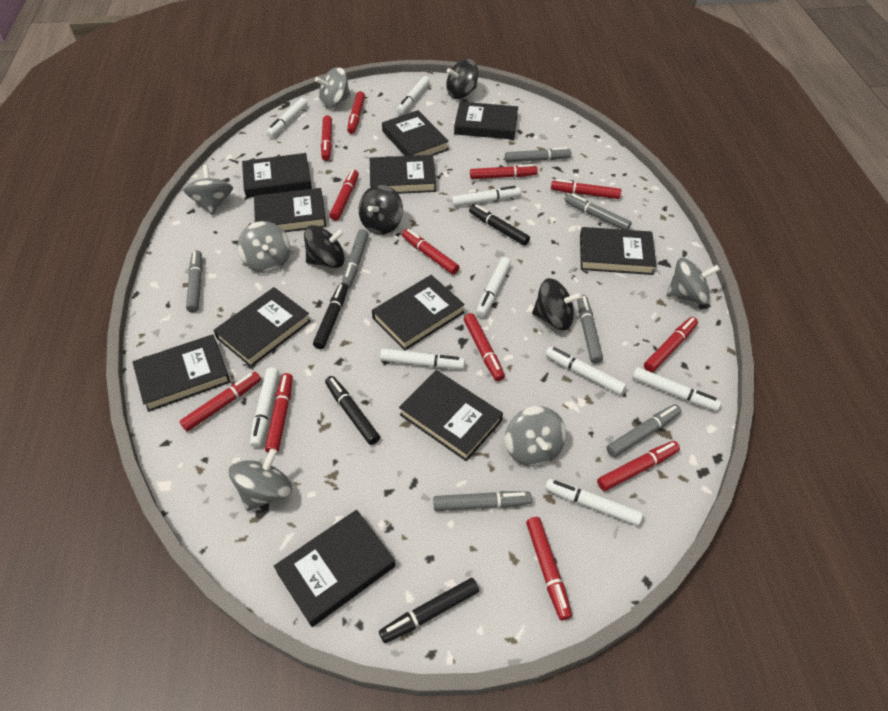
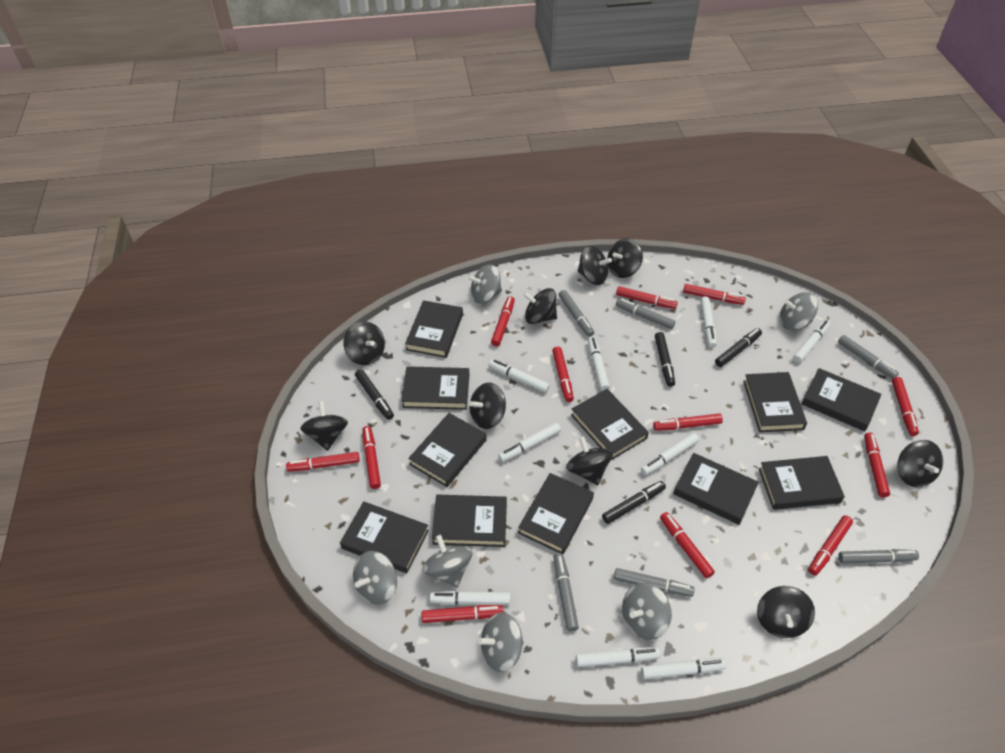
black spinning top: [304,225,345,268] [359,185,403,235] [446,59,478,99] [532,278,582,330] = 4 -> [300,401,348,451] [343,321,385,365] [469,383,506,429] [523,288,557,324] [566,436,613,485] [578,246,612,285] [607,238,643,278] [757,586,815,638] [897,440,943,487] = 9
grey marker: [186,250,203,313] [342,229,369,288] [433,491,532,511] [505,147,571,162] [565,194,632,230] [577,295,603,364] [606,404,681,457] = 7 -> [554,553,579,631] [558,290,594,337] [614,568,695,597] [616,299,675,329] [838,335,899,379] [838,549,919,564] = 6

